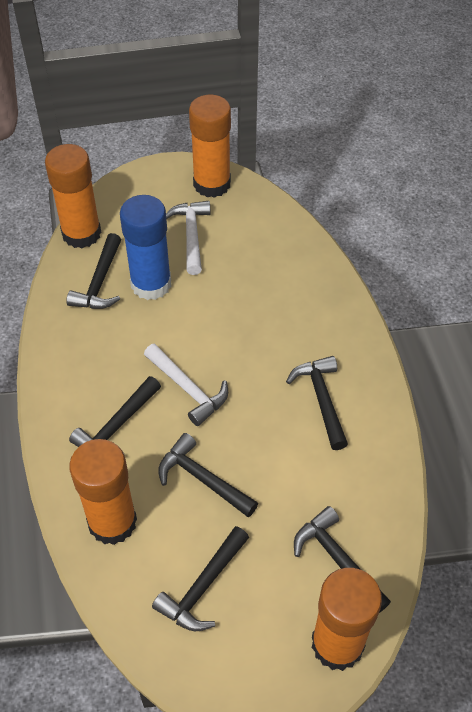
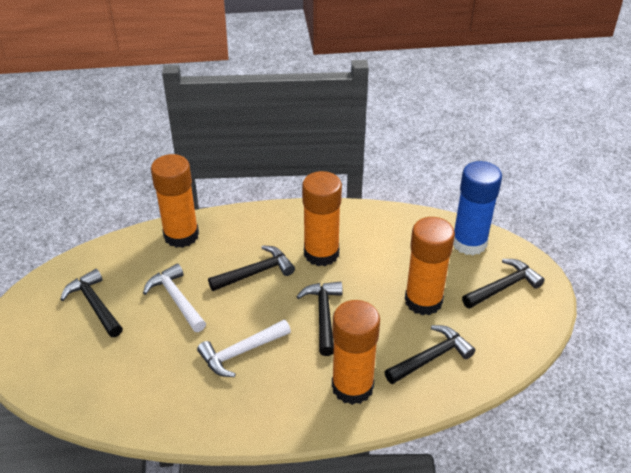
black hammer: [66,233,121,309] [69,376,161,447] [152,526,249,631] [158,433,258,517] [286,356,348,450] [294,506,391,613] = 6 -> [60,269,123,337] [208,245,295,291] [296,281,342,356] [385,325,475,384] [462,259,545,309] = 5

